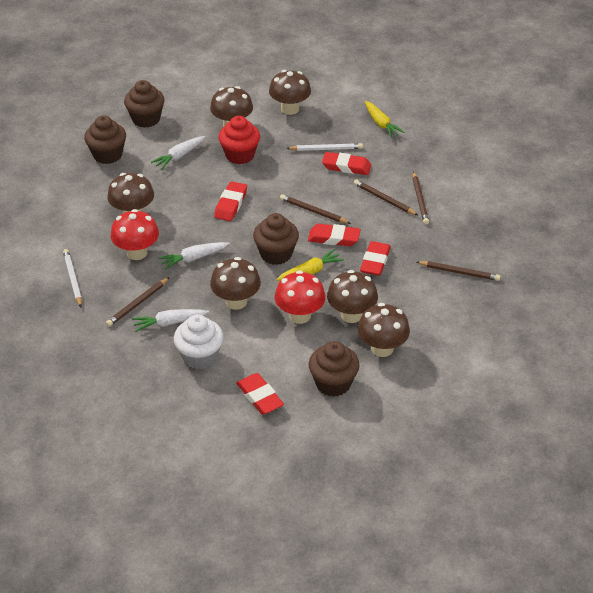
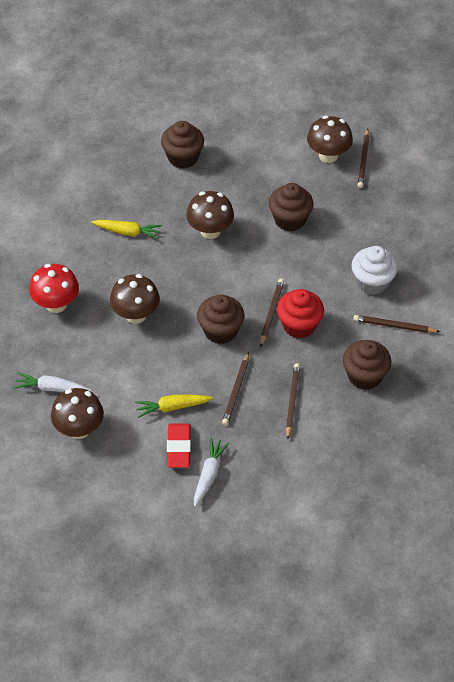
brown mushroom: [107,173,154,213] [210,86,253,127] [210,257,261,310] [269,70,311,115] [327,270,378,323] [357,303,410,357] = 6 -> [51,388,104,439] [110,274,160,324] [186,191,234,239] [307,115,353,163] = 4
red eraser: [214,181,247,221] [236,373,284,415] [308,224,361,246] [322,152,371,175] [360,241,391,276] = 5 -> [167,423,191,468] = 1
red mushroom: [111,209,159,260] [275,270,326,324] = 2 -> [29,264,79,313] = 1
white carrot: [132,309,209,332] [151,136,205,169] [159,242,230,270] = 3 -> [14,372,91,392] [194,438,229,507] = 2
white pencil: [63,249,82,307] [286,143,363,151] = 2 -> none = 0

